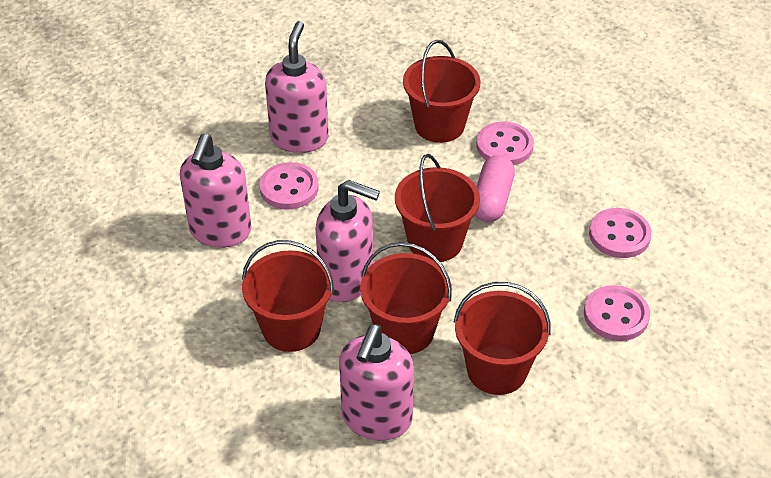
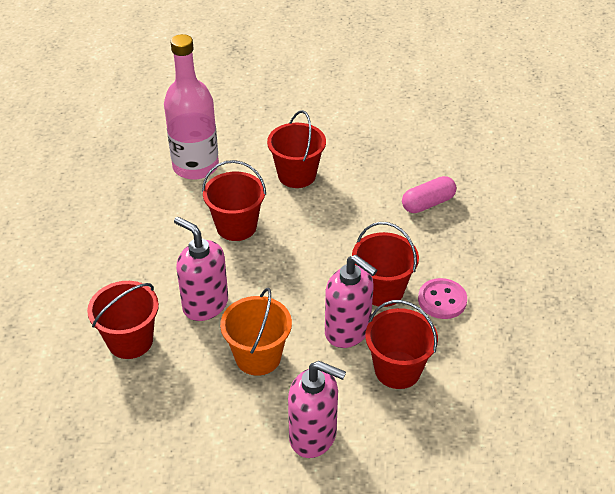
orange bucket: none = 0 -> [220,288,292,376] = 1
pink bottle: none = 0 -> [164,34,219,180] = 1
pink button: [259,162,319,209] [476,121,534,165] [584,285,650,341] [589,208,652,258] = 4 -> [418,278,467,319] = 1
pink soap dispenser: [180,134,251,248] [265,21,329,153] [315,180,380,302] [339,324,414,441] = 4 -> [174,217,228,321] [288,361,346,458] [325,255,377,348] = 3

